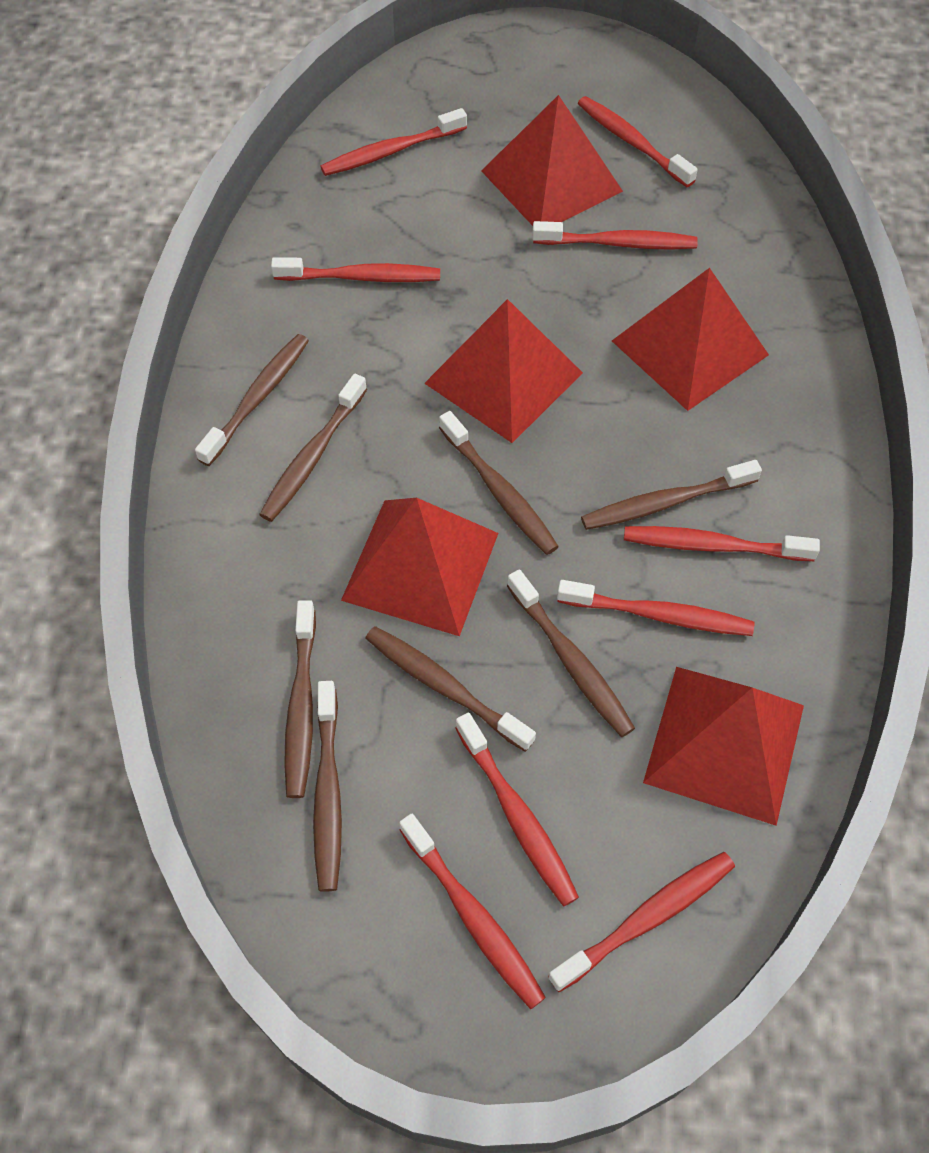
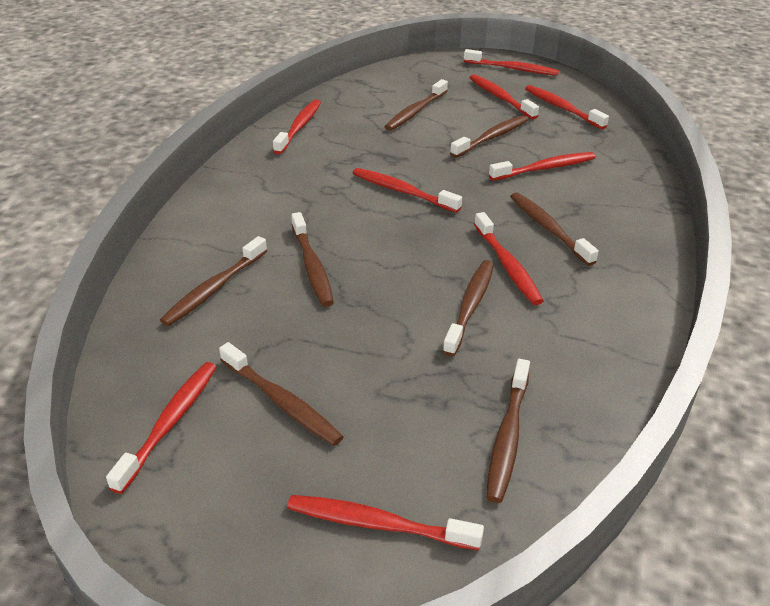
red pyramid: [341,498,498,636] [424,299,583,443] [481,95,623,226] [612,268,769,411] [643,667,804,826] = 5 -> none = 0

